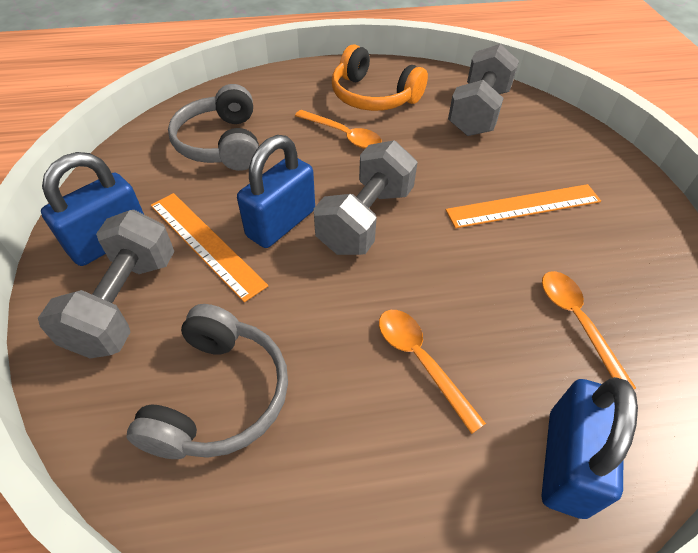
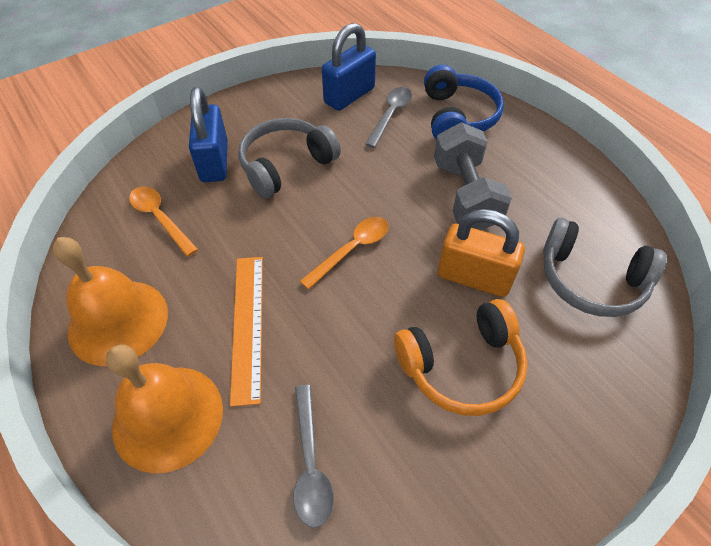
blue headphones: none = 0 -> [424,65,504,140] = 1
blue padlock: [41,152,144,266] [237,135,315,248] [542,377,638,519] = 3 -> [189,87,228,182] [322,23,376,111] = 2
grey dumbbell: [38,210,174,358] [314,140,418,255] [448,44,519,136] = 3 -> [434,123,512,231] = 1
grey spoon: none = 0 -> [293,385,334,528] [365,87,412,148] = 2
orange bell: none = 0 -> [52,237,168,366] [106,345,223,473] = 2
orange padlock: none = 0 -> [438,209,525,297] = 1
orange ruler: [151,193,268,302] [446,184,601,228] = 2 -> [230,257,263,407] = 1
orange spoon: [295,110,382,149] [379,310,486,434] [542,271,636,389] = 3 -> [129,186,198,257] [300,217,389,290] = 2

